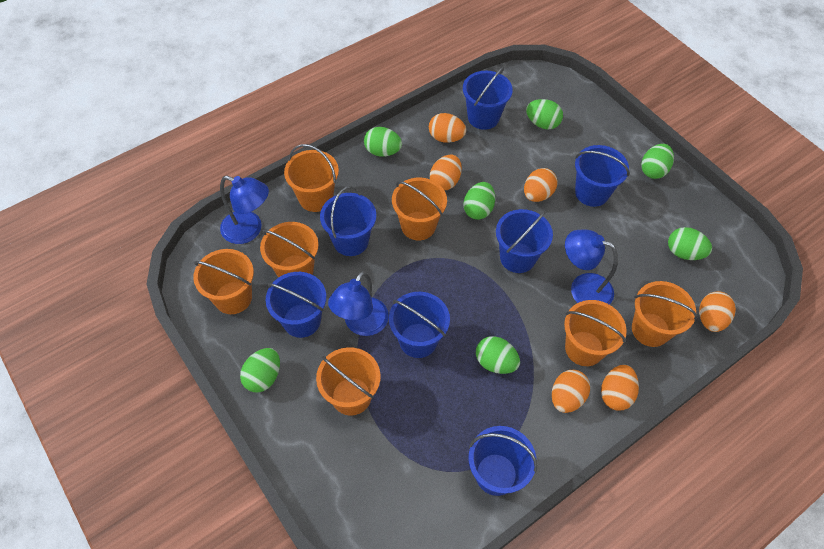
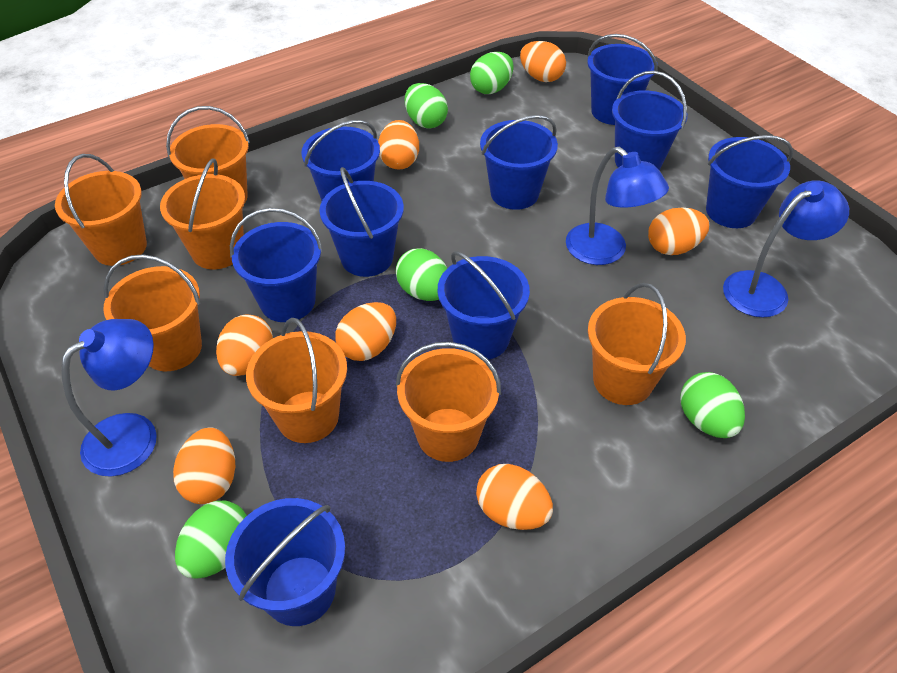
blue bucket: [266,272,326,338] [320,186,376,256] [389,292,450,358] [463,66,513,130] [468,426,538,496] [496,209,553,273] [575,145,629,207] = 7 -> [225,498,345,626] [230,208,323,322] [302,120,380,201] [319,167,404,277] [438,251,530,360] [480,115,558,210] [587,34,658,125] [612,71,687,170] [706,135,793,228] = 9
green egg: [240,348,280,393] [364,127,402,157] [463,182,495,220] [476,336,520,374] [526,99,563,130] [641,144,674,179] [668,227,712,260] = 7 -> [175,501,247,579] [396,248,447,301] [405,83,448,128] [470,52,513,94] [680,372,745,438] = 5
orange egg: [429,113,466,143] [430,155,462,191] [524,168,557,202] [552,370,590,413] [601,365,639,410] [699,291,736,332] = 6 -> [173,427,235,504] [216,314,273,376] [335,302,396,361] [378,120,419,169] [476,464,553,530] [520,41,566,82] [648,208,709,255] = 7

